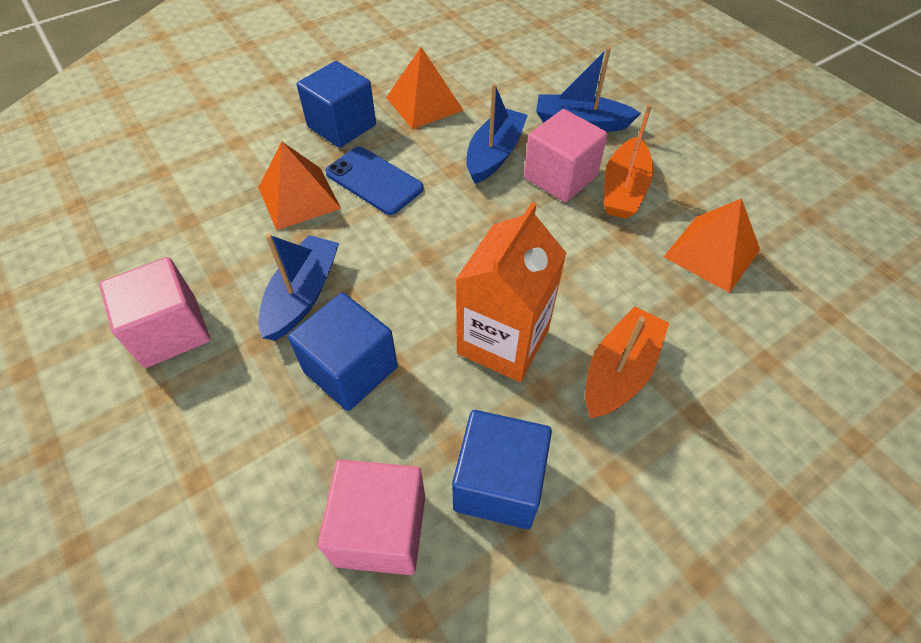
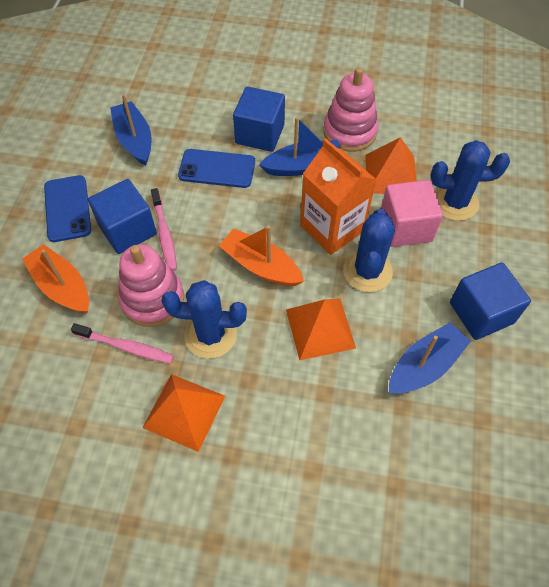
blue cactus: none = 0 -> [161,280,247,359] [343,209,395,292] [431,140,510,221] = 3
blue phone: [325,146,424,215] = 1 -> [44,175,91,242] [178,149,255,188] = 2
pink cube: [99,257,210,368] [318,459,425,575] [524,109,608,202] = 3 -> [381,180,443,247] = 1
pink stacking toy: none = 0 -> [118,244,184,327] [323,67,378,152] = 2
pink toothbrush: none = 0 -> [71,323,174,363] [151,188,177,271] = 2

